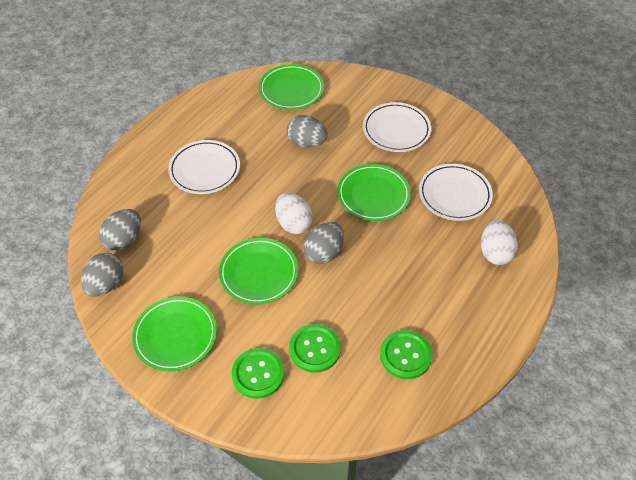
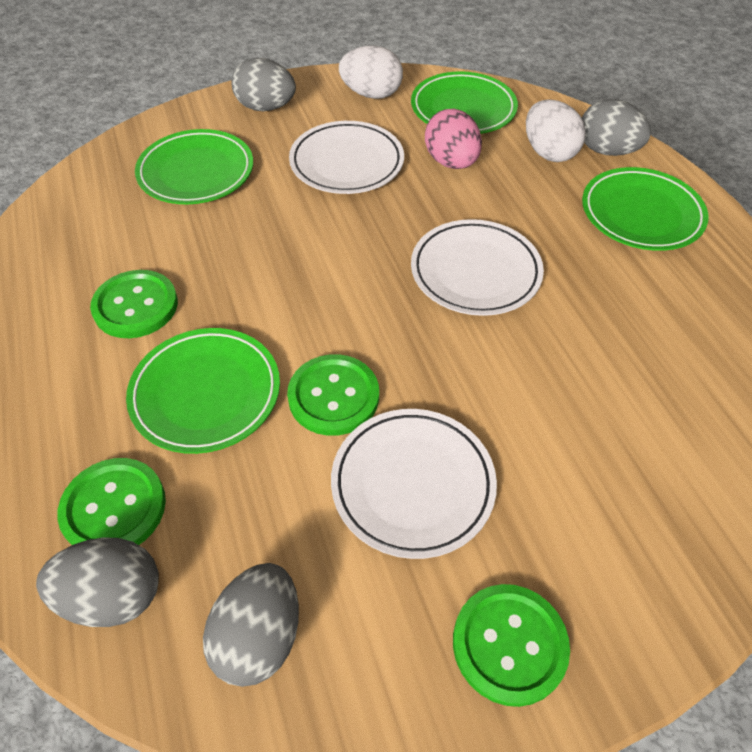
green button: [232,348,285,399] [289,324,341,373] [380,330,432,379] = 3 -> [57,458,166,545] [90,270,178,338] [287,354,379,436] [453,584,570,707] = 4
pink egg: none = 0 -> [425,109,482,169] = 1

